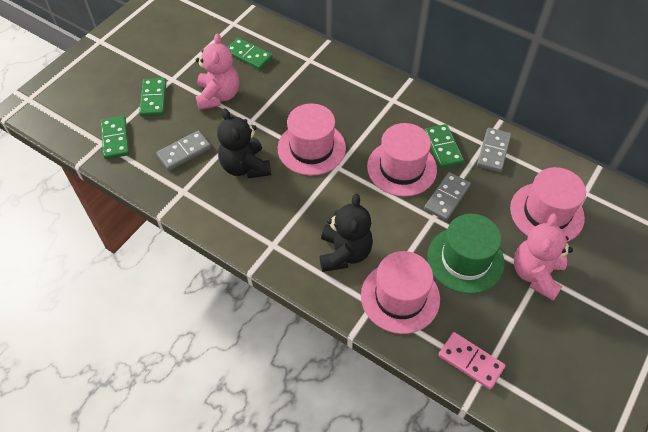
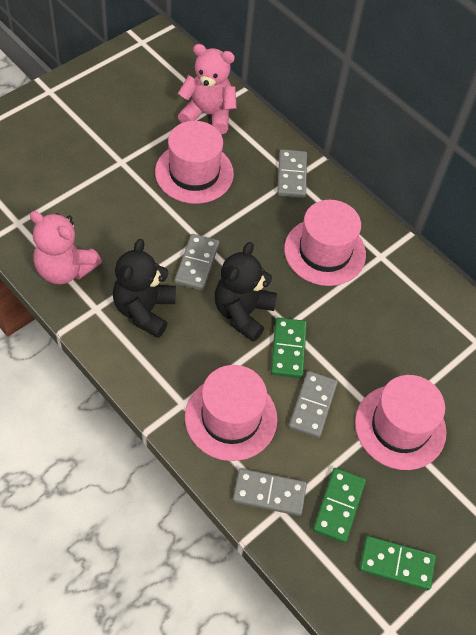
green domino: [101,116,129,159] [139,78,166,116] [228,37,273,70] [425,124,464,168] = 4 -> [271,317,307,378] [313,468,366,543] [359,536,436,590] = 3
green hat: [428,214,505,294] = 1 -> none = 0
grey domino: [156,130,211,170] [424,172,471,221] [477,128,511,172] = 3 -> [175,234,219,291] [233,468,307,516] [277,149,307,198] [289,371,338,438] = 4
pink domino: [438,332,505,390] = 1 -> none = 0

